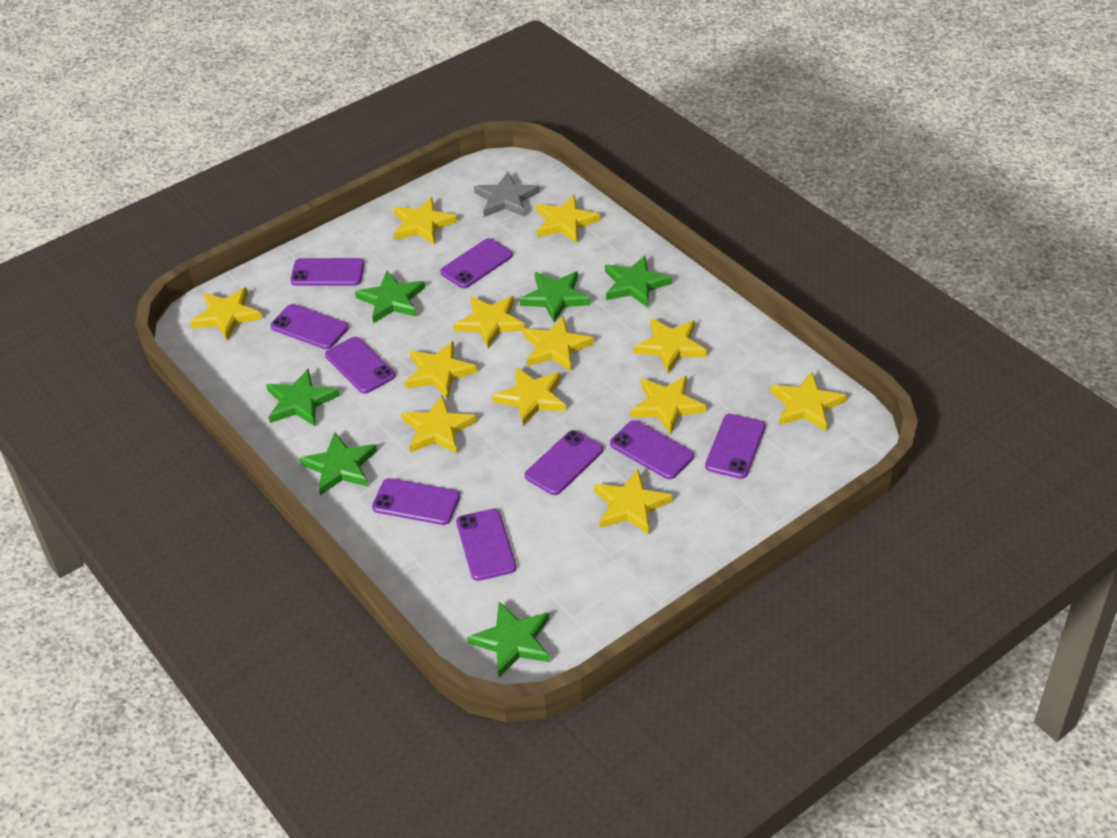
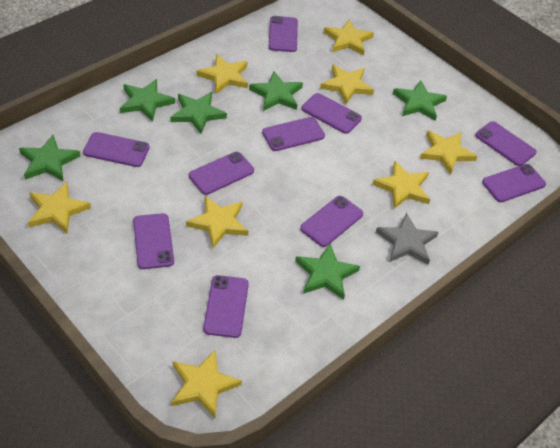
purple phone: [270,304,349,349] [290,258,364,286] [325,337,395,394] [372,478,460,525] [440,238,513,288] [456,509,516,581] [525,430,603,495] [610,420,694,479] [705,414,766,479] = 9 -> [83,132,150,167] [133,213,174,269] [189,152,254,195] [203,275,249,338] [262,117,325,151] [268,16,298,52] [300,196,363,247] [302,93,362,134] [475,121,536,166] [482,164,546,202] = 10
yellow star: [190,287,262,341] [394,197,458,245] [401,395,477,454] [405,341,478,398] [454,296,525,348] [492,367,566,426] [523,316,594,372] [536,195,600,243] [594,469,672,535] [630,376,706,434] [634,318,707,373] [770,372,847,431] = 12 -> [28,182,91,234] [171,350,242,418] [186,196,248,248] [197,54,248,94] [320,64,374,104] [323,19,374,55] [372,161,430,209] [420,131,477,175] = 8

